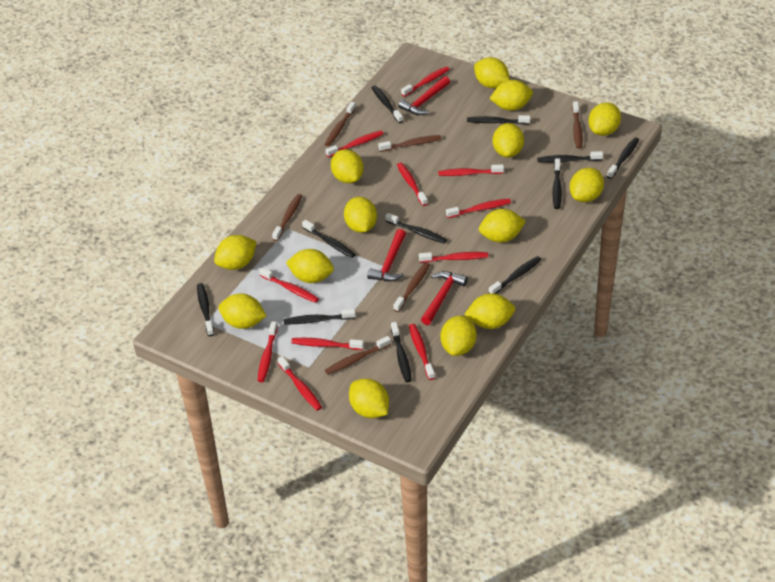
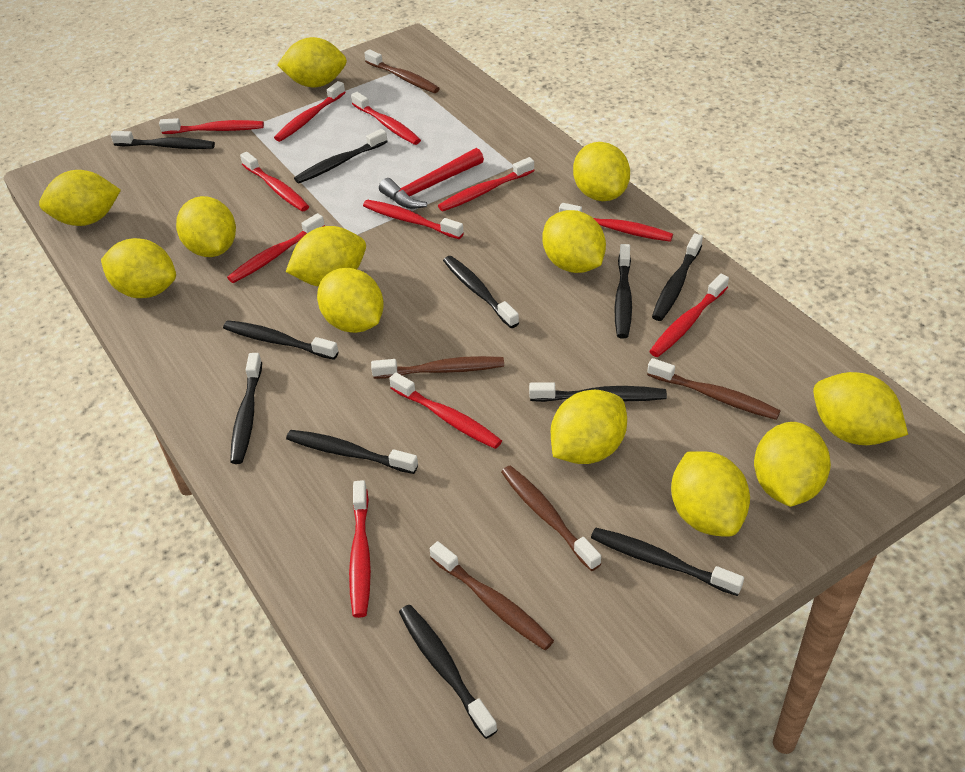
brown toothbrush: [272,194,302,241] [325,102,356,146] [325,336,391,375] [378,135,441,152] [393,263,430,312] [572,101,583,149] = 6 -> [364,49,440,93] [371,356,504,379] [430,541,554,650] [501,465,601,571] [647,358,781,420] = 5
red hammer: [367,229,406,281] [398,76,450,115] [421,271,468,325] = 3 -> [379,148,484,209] = 1
yellow lemon: [214,235,257,270] [218,293,266,329] [286,249,334,283] [331,149,364,183] [344,197,377,233] [349,379,389,418] [441,316,477,356] [464,293,515,329] [474,57,510,88] [479,209,526,243] [490,80,533,111] [493,123,524,158] [570,168,604,202] [589,102,621,136] = 14 -> [39,170,121,226] [101,238,176,298] [176,196,236,257] [277,37,347,87] [286,226,366,286] [317,268,384,333] [542,210,606,273] [551,390,627,464] [573,142,630,201] [671,451,750,537] [754,422,831,507] [813,372,908,445] = 12

